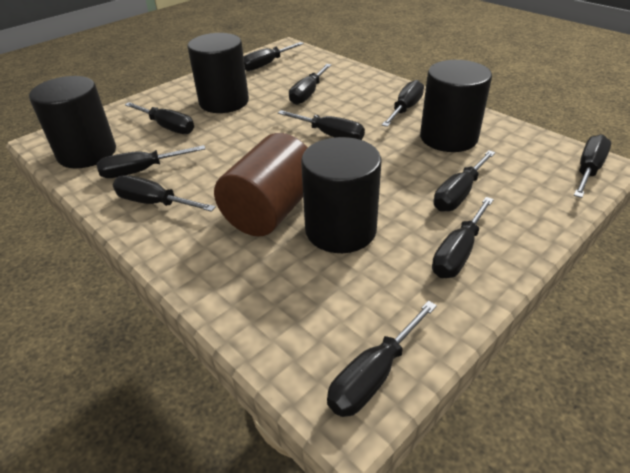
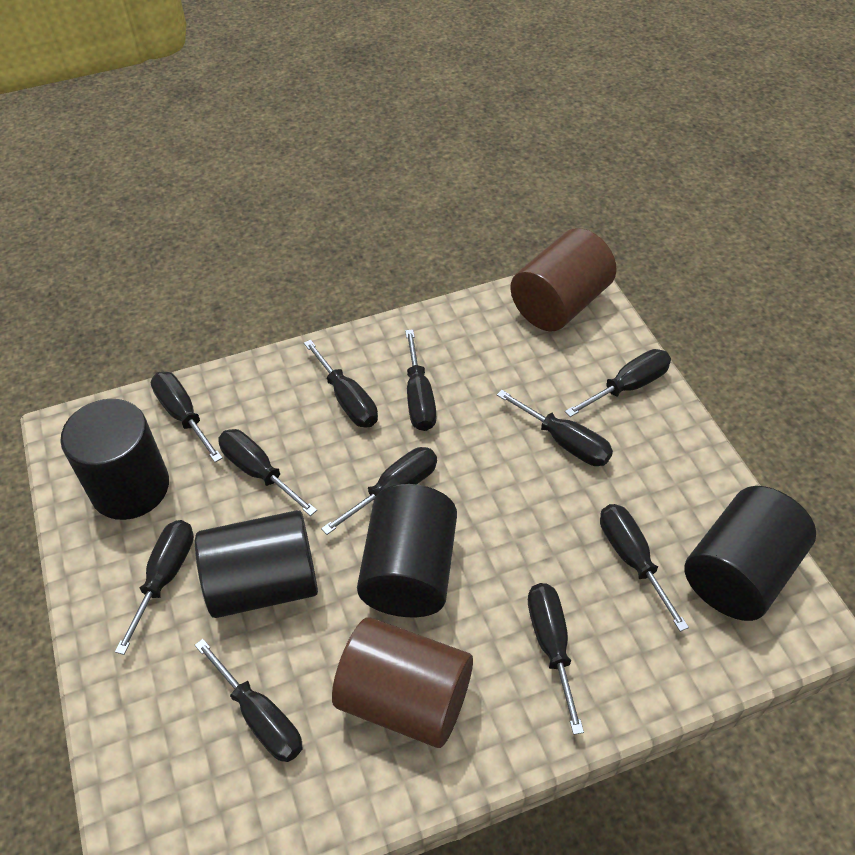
brown cylinder: [214,133,308,236] = 1 -> [332,617,473,748] [510,228,617,332] = 2

